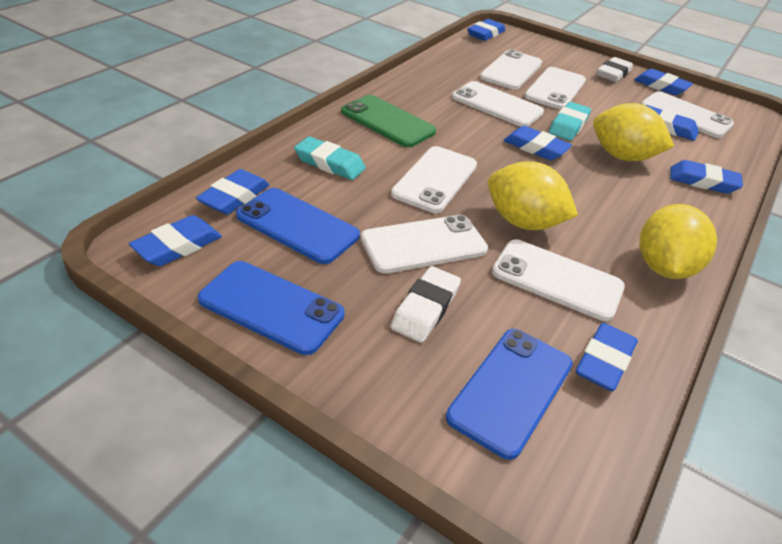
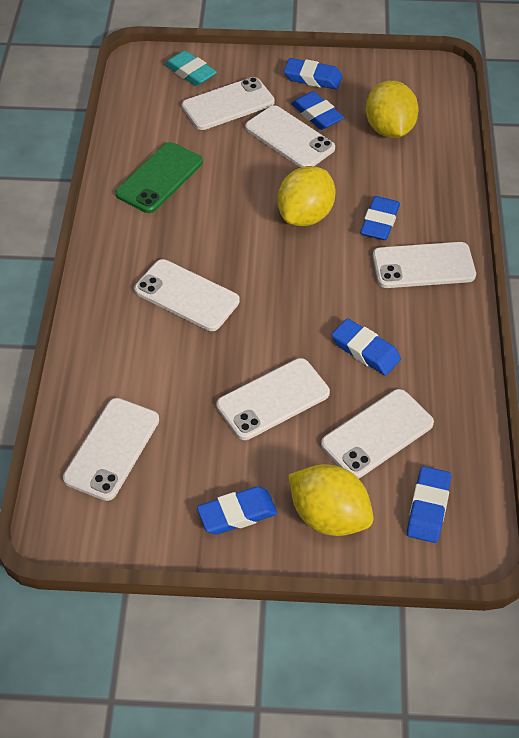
blue eraser: [129,215,222,266] [196,169,269,215] [467,19,505,41] [503,126,572,160] [576,323,638,391] [634,69,693,95] [646,105,699,141] [670,160,743,194] = 8 -> [197,486,278,535] [284,58,343,90] [291,91,344,130] [332,318,401,376] [360,196,400,240] [407,466,451,543] = 6
blue phone: [198,261,345,355] [236,188,360,264] [446,329,573,460] = 3 -> none = 0
turquoise eraser: [294,137,366,180] [549,102,591,141] = 2 -> [164,50,217,86] = 1
white eraser: [391,266,461,343] [597,57,633,82] = 2 -> none = 0

